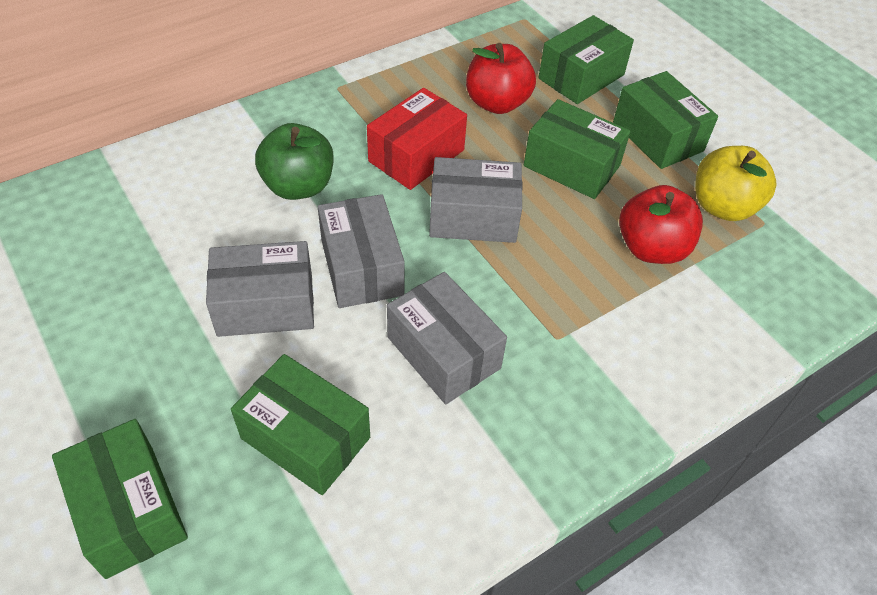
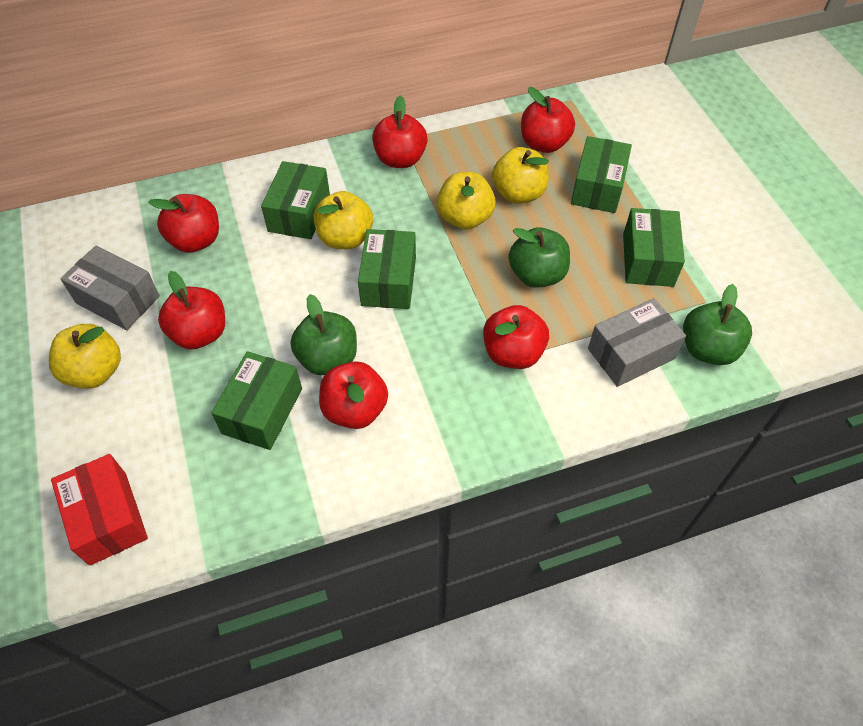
green apple: [255,123,334,200] = 1 -> [291,294,357,375] [509,227,570,288] [683,284,752,365] = 3
grey box: [206,241,314,337] [318,194,405,308] [387,272,507,404] [429,157,523,243] = 4 -> [61,246,160,330] [588,298,686,387] = 2
red apple: [466,43,536,114] [619,185,703,264] = 2 -> [148,194,219,253] [158,271,225,349] [319,361,388,429] [372,96,427,168] [483,305,549,369] [521,87,575,153] = 6
yellow apple: [695,146,776,221] = 1 -> [49,324,121,388] [314,191,373,249] [437,172,496,230] [492,147,549,204] = 4

